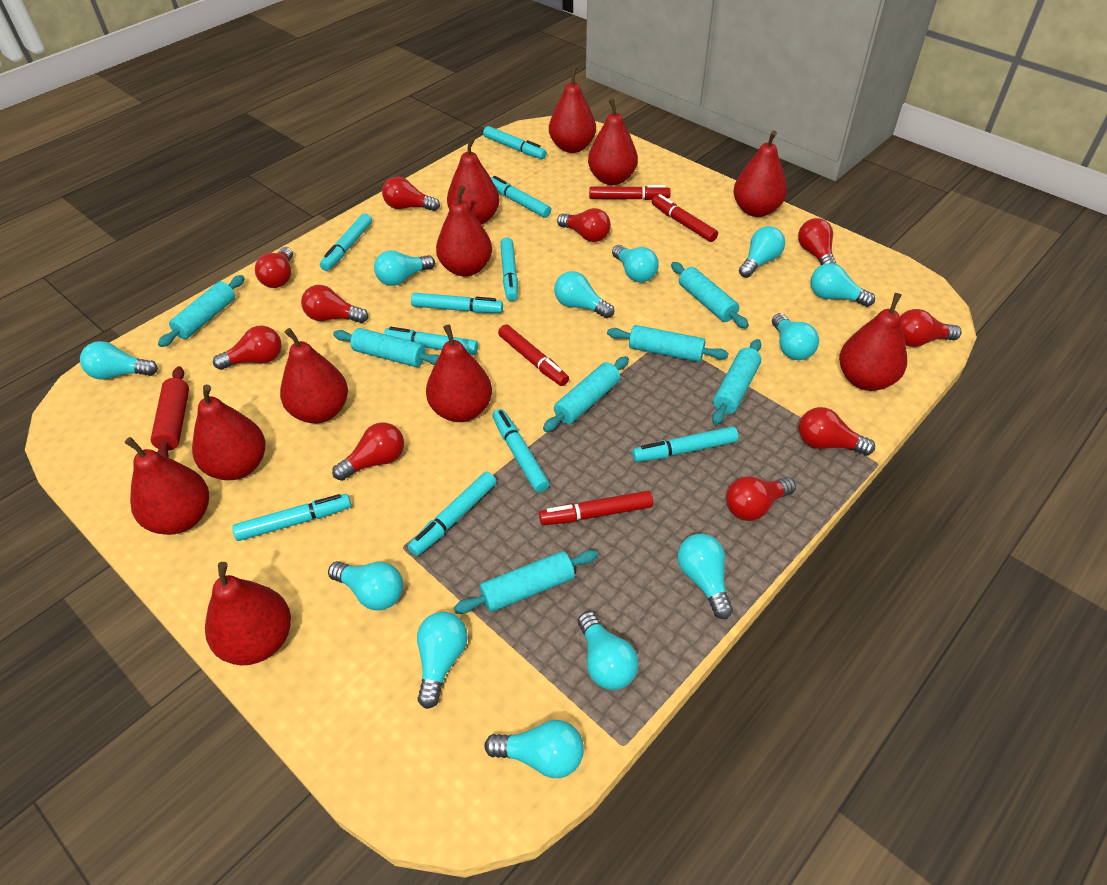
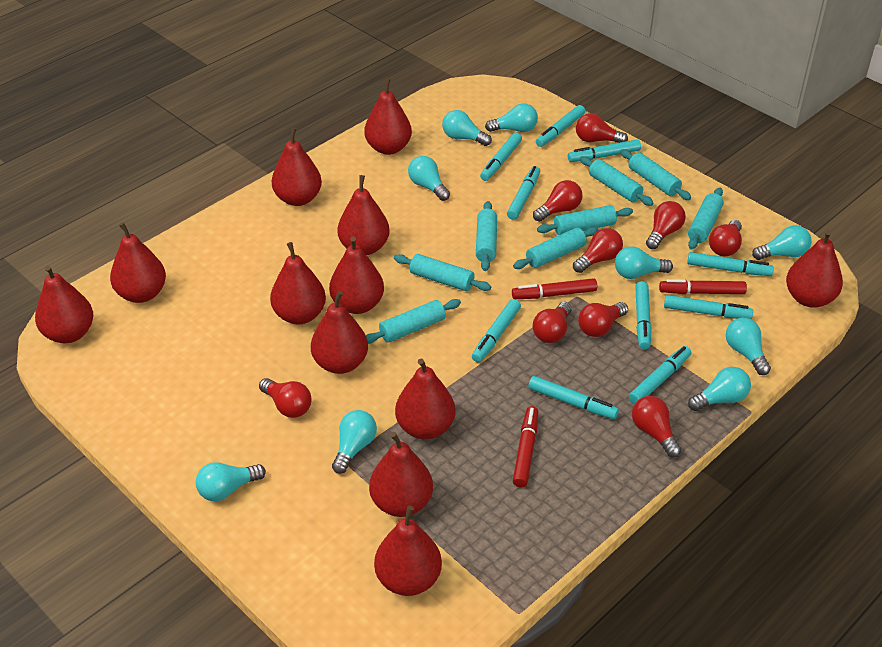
red light bulb: [213,325,282,370] [255,247,293,288] [301,285,368,323] [332,423,404,481] [382,177,440,211] [557,208,611,242] [726,476,796,521] [798,218,837,265] [799,407,875,455] [900,309,961,347] = 10 -> [259,378,312,418] [533,180,582,222] [533,302,571,343] [573,228,623,273] [576,113,628,143] [578,302,628,337] [632,396,681,458] [646,201,686,249] [709,220,742,256] = 9
red marker: [498,324,569,386] [539,491,653,525] [589,185,671,200] [652,194,718,242] = 4 -> [512,278,597,299] [513,406,538,487] [659,279,747,294] = 3
red pear: [125,437,209,535] [192,384,265,480] [205,562,291,665] [280,328,348,423] [426,324,492,422] [436,185,492,277] [447,137,500,225] [549,68,596,153] [588,98,638,185] [733,130,787,217] [839,293,907,391] = 11 -> [35,265,93,343] [110,222,166,303] [270,242,326,324] [272,128,322,206] [311,291,368,374] [329,236,384,314] [337,175,390,255] [364,78,412,155] [369,432,433,517] [374,506,442,596] [395,359,456,439] [786,230,843,308] = 12
red rolling pin: [151,366,189,457] = 1 -> none = 0
turquoise light bulb: [80,341,158,380] [328,561,403,611] [374,251,435,286] [417,612,468,709] [484,720,584,778] [554,271,614,318] [578,611,639,690] [612,245,659,282] [677,534,733,619] [739,226,785,278] [772,313,819,360] [810,263,875,307] = 12 -> [196,462,266,501] [332,410,377,474] [408,156,450,201] [442,110,492,146] [485,103,538,132] [615,246,673,279] [688,367,751,411] [726,318,771,375] [752,225,811,260] = 9
turquoise rolling pin: [158,275,245,347] [333,328,439,367] [454,550,598,614] [543,356,629,432] [607,325,729,362] [671,262,749,328] [712,339,761,425] = 7 -> [366,299,461,344] [394,254,491,291] [476,201,497,271] [513,227,598,269] [537,205,633,235] [580,156,653,206] [620,149,691,200] [688,188,724,250] = 8

